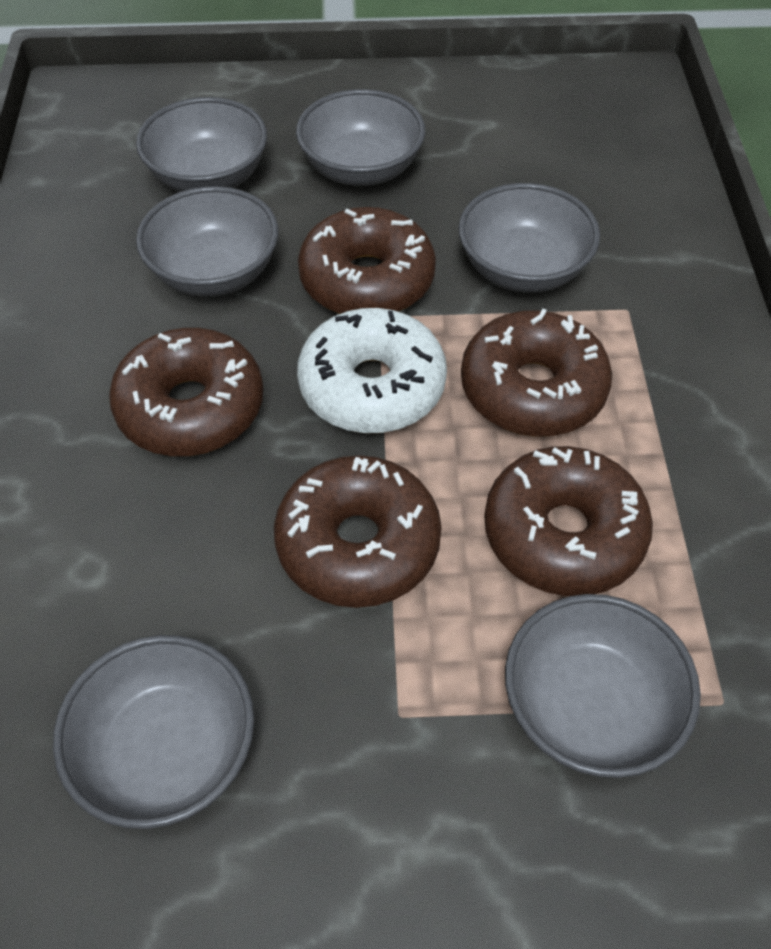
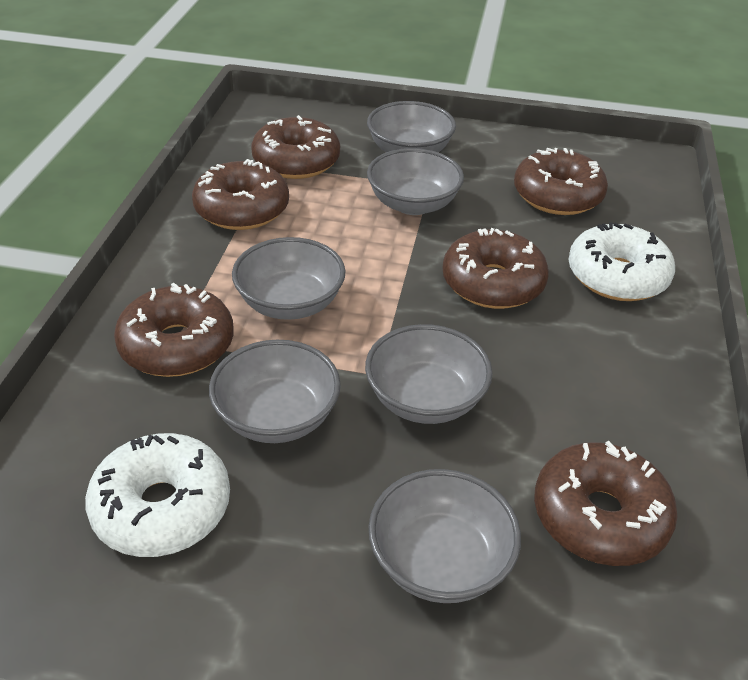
brown donut: [109,328,263,456] [274,455,442,608] [298,207,436,314] [461,309,612,437] [484,446,653,596] = 5 -> [114,283,234,377] [192,159,289,230] [251,115,340,179] [442,228,549,309] [514,148,608,215] [534,441,677,566] = 6
white donut: [297,308,447,433] = 1 -> [85,433,230,557] [568,222,675,301] = 2

